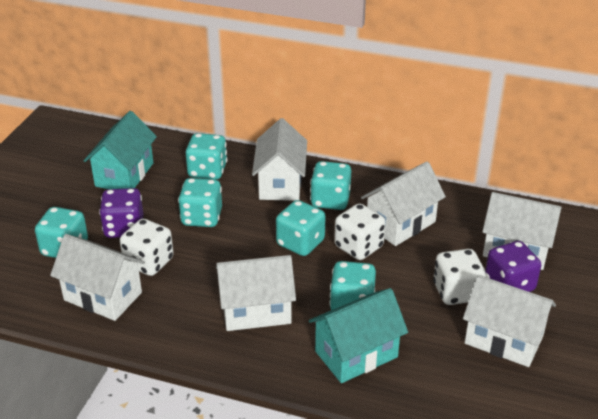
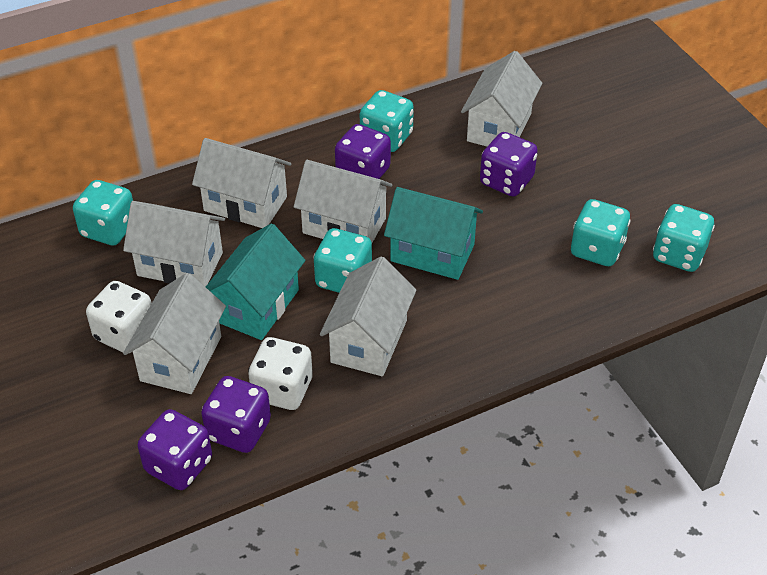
purple dice: [99,188,143,238] [485,241,541,292] = 2 -> [138,409,212,490] [201,376,271,453] [335,124,391,179] [480,132,538,197] = 4
turquoise dice: [35,207,88,258] [178,178,222,227] [186,133,227,180] [276,200,325,256] [310,161,351,210] [329,261,376,310] = 6 -> [73,180,133,246] [314,228,372,293] [360,90,414,152] [571,199,631,266] [653,204,715,272] = 5
white dice: [120,219,174,276] [334,203,386,260] [433,249,486,305] = 3 -> [86,281,152,353] [248,337,313,410] = 2

